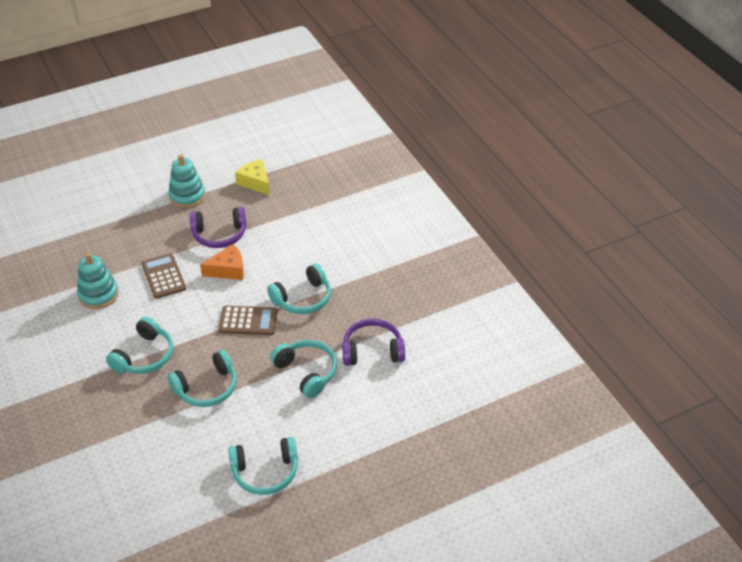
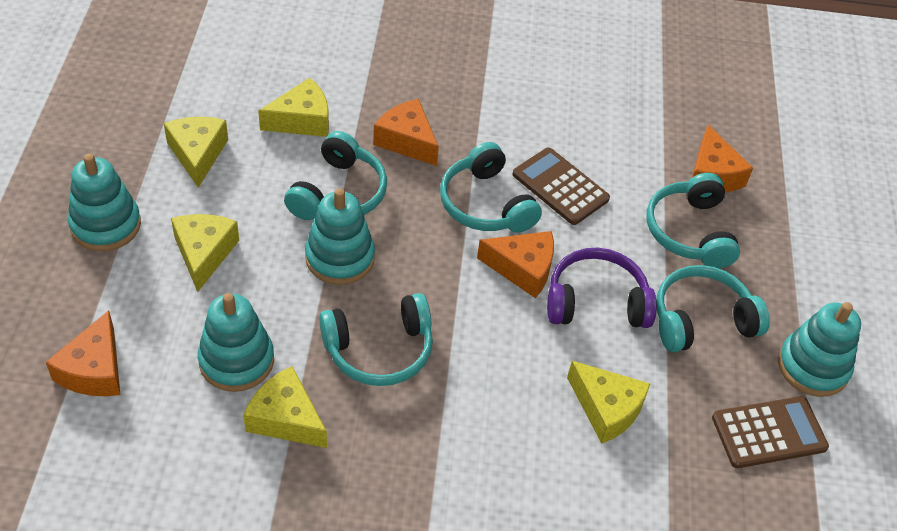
orange cheese: [200,244,244,280] = 1 -> [46,310,120,396] [373,99,439,166] [477,231,554,298] [692,125,753,193] = 4
purple headphones: [190,207,246,248] [342,319,405,366] = 2 -> [547,248,657,328] = 1
turquoise stacking toy: [77,253,119,309] [168,154,205,208] = 2 -> [68,154,141,251] [198,293,274,392] [305,188,375,285] [778,302,861,397] = 4
yellow cheese: [235,159,270,195] = 1 -> [164,117,228,188] [171,214,239,292] [243,366,327,448] [258,78,329,137] [567,361,650,444] = 5

